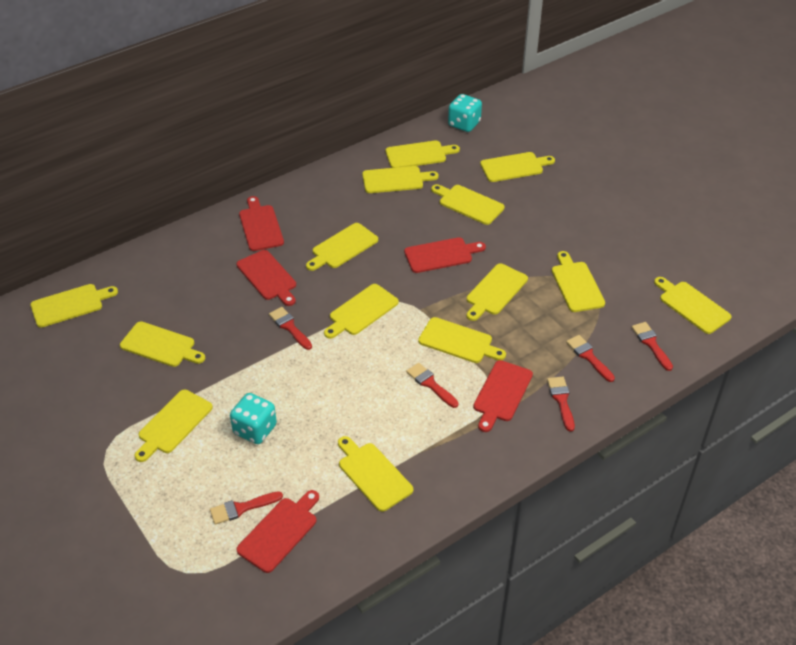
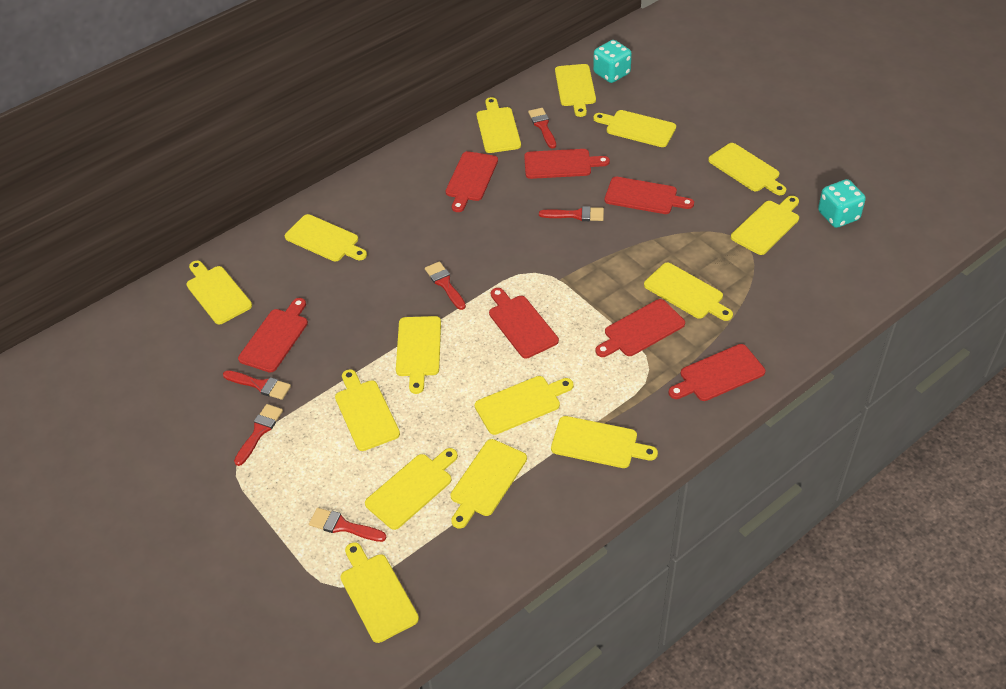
red cutting board: [236,490,319,573] [237,250,296,306] [239,196,284,251] [404,237,486,273] [473,360,533,432] = 5 -> [238,298,308,373] [446,151,498,212] [489,288,559,358] [524,149,610,179] [596,299,685,357] [605,177,694,214] [669,344,765,401] = 7
yellow cutting board: [30,284,118,328] [120,321,205,367] [134,390,213,462] [306,223,378,271] [324,284,399,339] [338,436,413,512] [362,166,439,193] [386,141,460,168] [418,317,506,363] [431,184,505,225] [467,263,528,321] [480,152,555,182] [552,251,605,312] [654,277,732,334] = 14 -> [186,261,252,324] [285,214,367,262] [335,369,400,451] [340,542,419,643] [365,448,458,530] [396,316,441,394] [451,439,527,529] [475,376,574,435] [477,97,521,153] [551,416,658,468] [555,64,596,117] [593,110,676,147] [644,263,733,321] [708,143,786,195] [731,196,799,255] = 15

